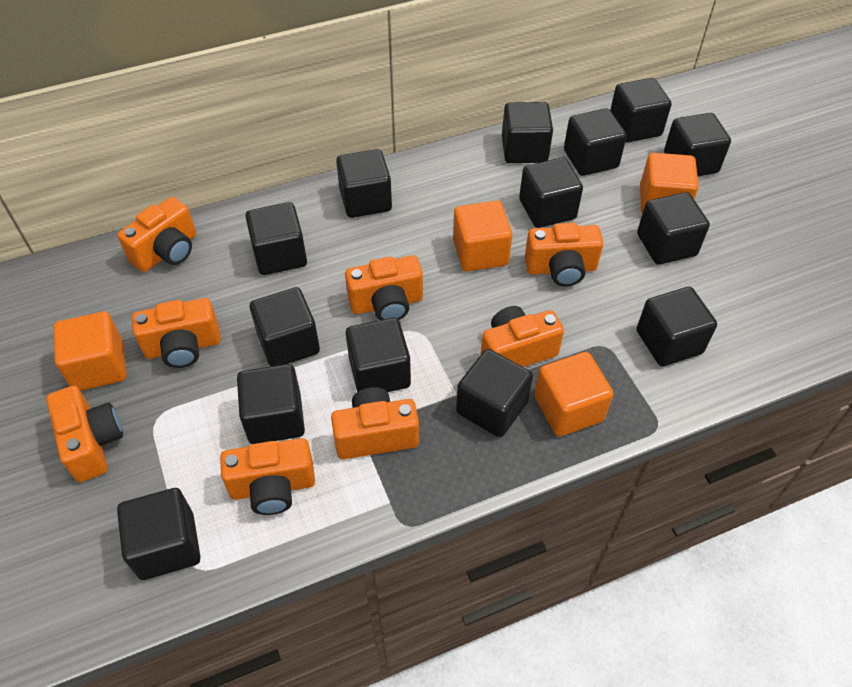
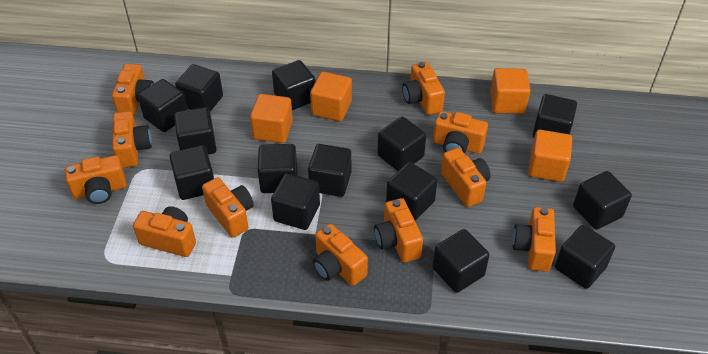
orange camera: [46,386,123,482] [117,197,196,272] [132,298,221,368] [220,438,315,515] [331,387,419,459] [345,255,423,320] [481,306,564,367] [525,223,603,286] = 8 -> [65,155,126,204] [112,64,154,116] [112,111,152,168] [133,206,196,257] [202,177,254,238] [313,224,368,286] [374,198,423,263] [402,62,445,115] [433,111,488,154] [441,148,490,207] [512,207,556,272] = 11

